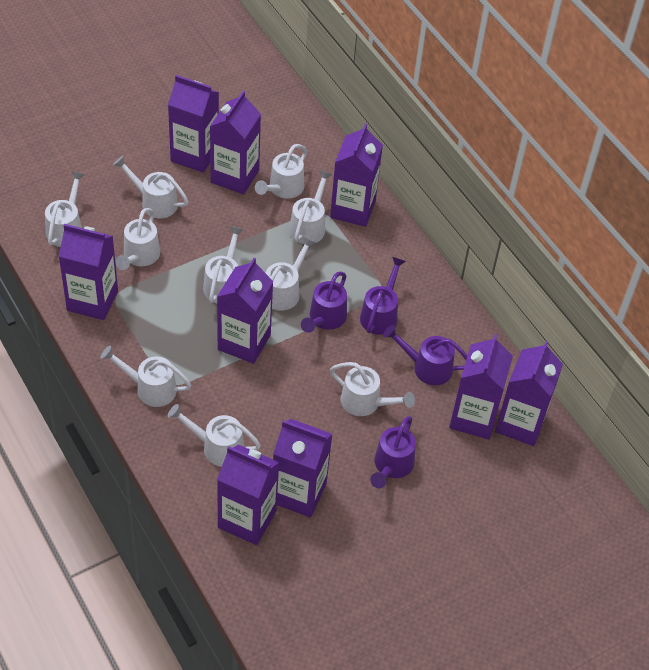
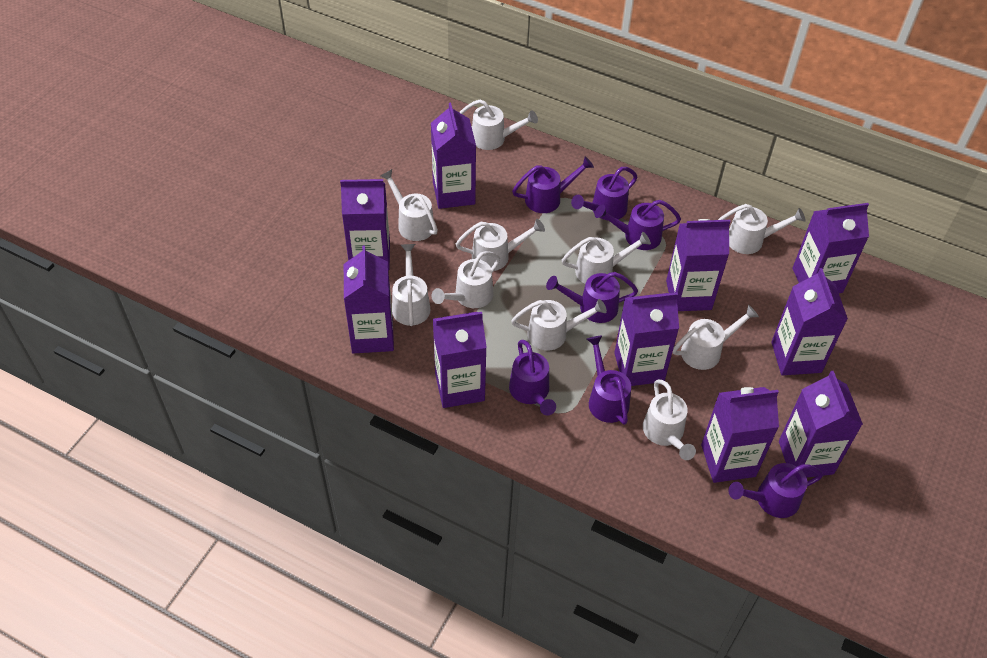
purple carton: [58,224,118,320] [168,75,219,173] [210,91,261,195] [217,258,273,364] [217,444,280,545] [273,419,332,518] [330,123,383,227] [449,334,513,439] [495,341,563,446] = 9 -> [340,179,390,271] [344,245,394,353] [431,102,476,209] [433,312,487,408] [614,292,679,386] [666,219,731,311] [701,387,779,483] [771,268,848,375] [779,371,863,478] [792,203,869,293] = 10
purple watering can: [301,272,347,333] [360,257,406,335] [370,416,416,488] [383,325,467,385] = 4 -> [509,340,556,416] [512,157,594,213] [546,272,638,323] [571,167,637,220] [587,336,631,425] [595,200,681,250] [729,463,823,518] = 7

